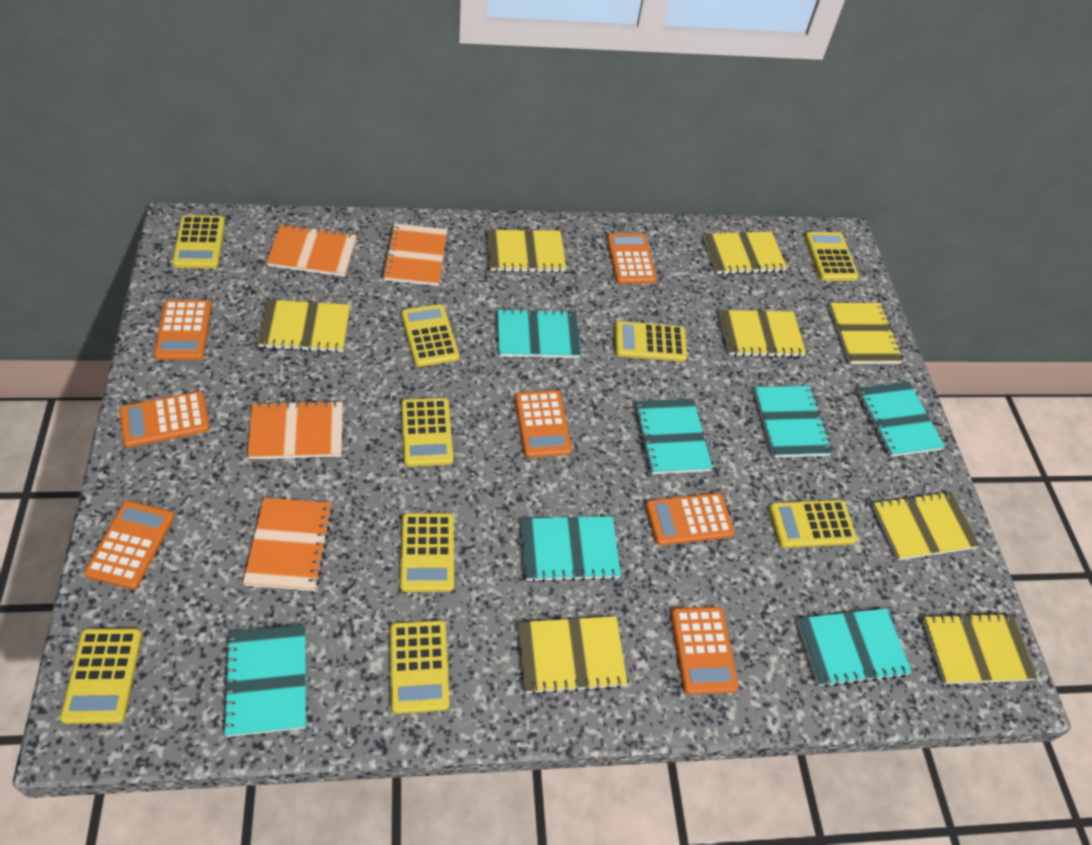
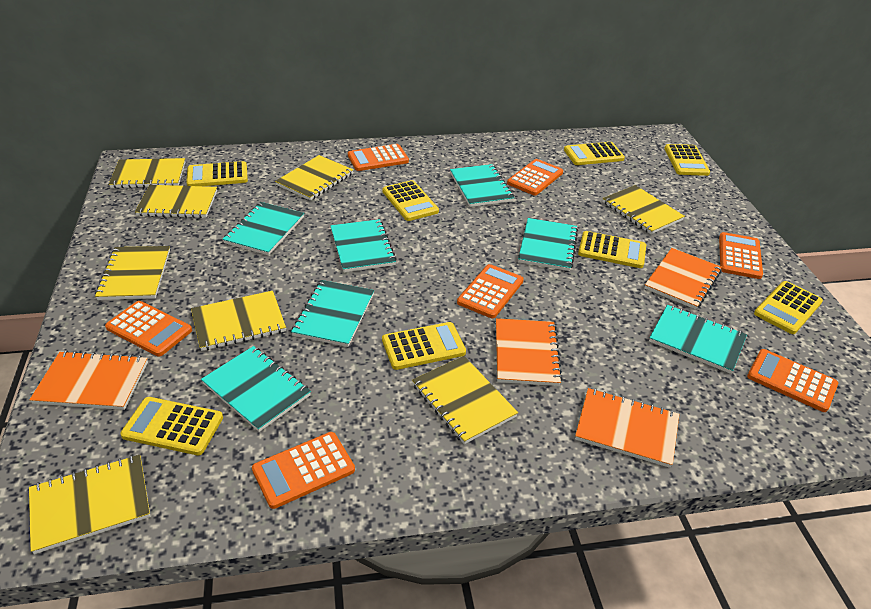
yellow calculator: [60,628,142,724] [172,215,225,268] [390,620,449,714] [400,513,454,592] [401,304,459,367] [401,398,453,467] [615,321,687,362] [769,500,857,548] [805,232,859,281] = 9 -> [120,397,223,455] [186,161,248,186] [382,322,466,370] [383,180,439,221] [564,142,625,165] [578,231,646,268] [665,144,710,176] [754,281,823,334] = 8

